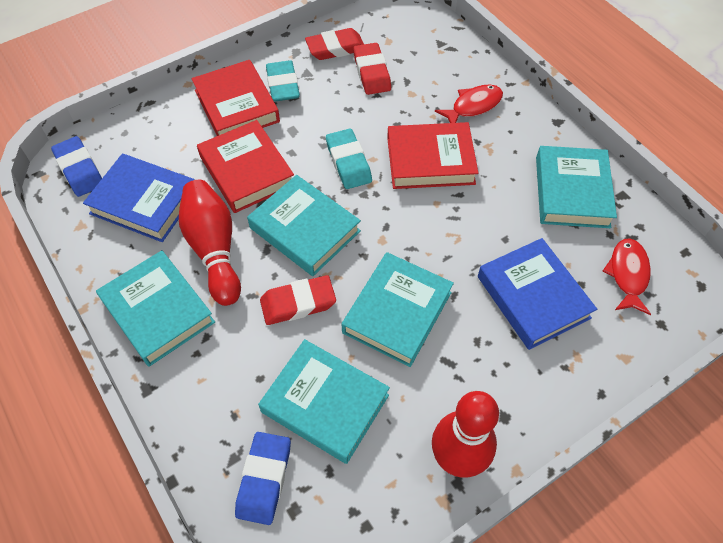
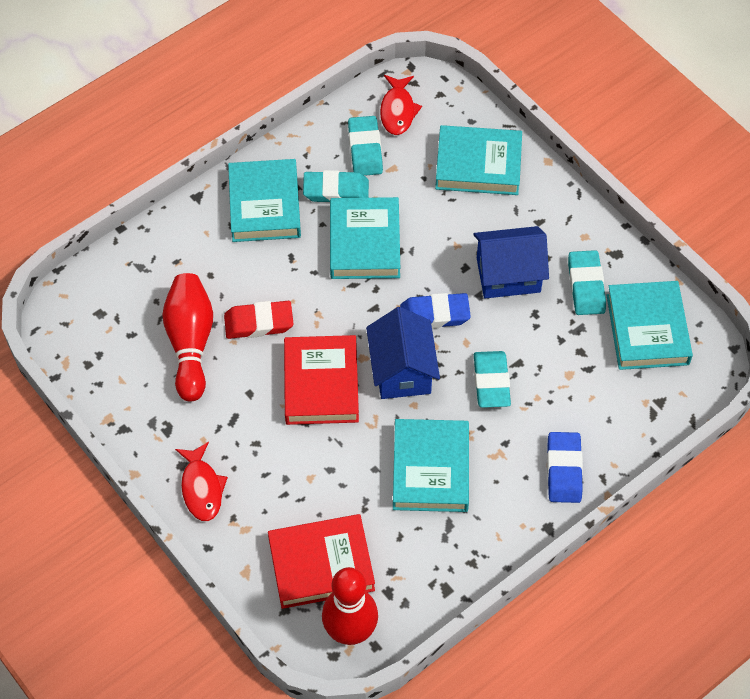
blue book: [83,153,195,242] [478,238,597,350] = 2 -> none = 0
blue house: none = 0 -> [366,307,440,399] [474,226,549,298] = 2
red book: [191,60,280,136] [197,120,294,213] [387,122,479,189] = 3 -> [268,514,375,609] [284,335,359,425] = 2
red eraser: [260,275,336,325] [305,28,364,60] [353,43,391,95] = 3 -> [224,301,293,339] = 1
turquoise eraser: [266,60,300,102] [326,129,372,189] = 2 -> [303,170,369,202] [348,116,383,176] [474,351,511,408] [568,250,606,315] = 4

